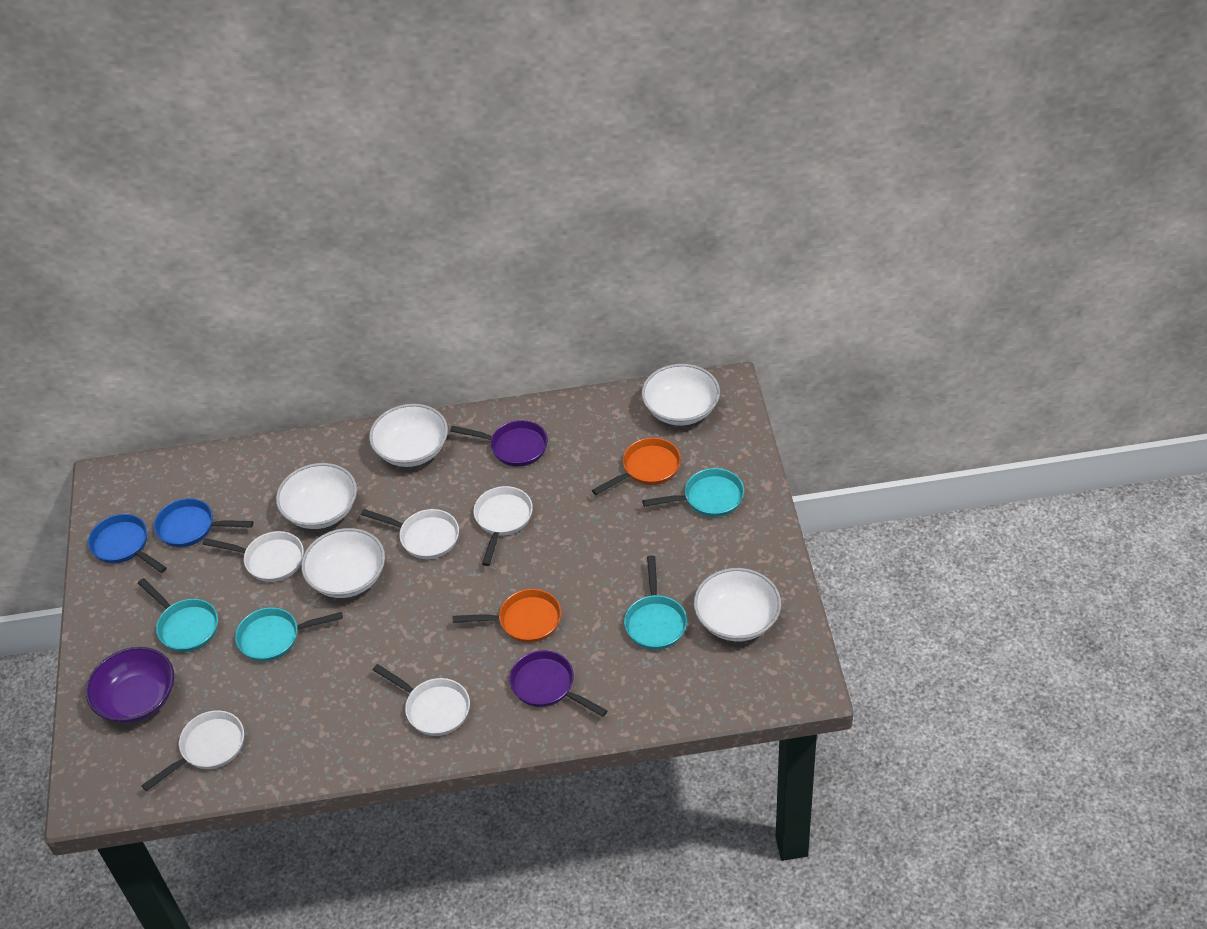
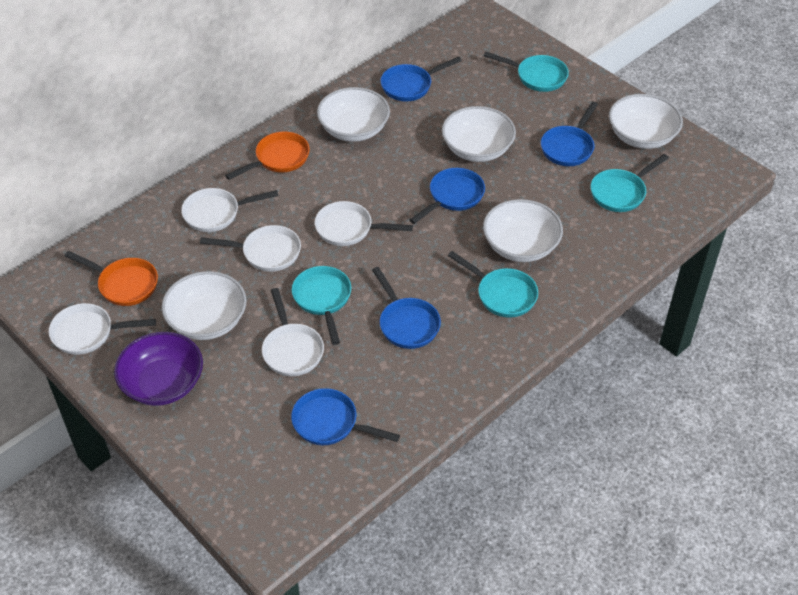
blue pan: [88,514,167,573] [154,498,254,547] = 2 -> [291,388,400,445] [372,267,441,349] [380,57,462,101] [410,168,485,224] [541,102,598,166] = 5
purple pan: [450,420,548,467] [509,650,608,717] = 2 -> none = 0

